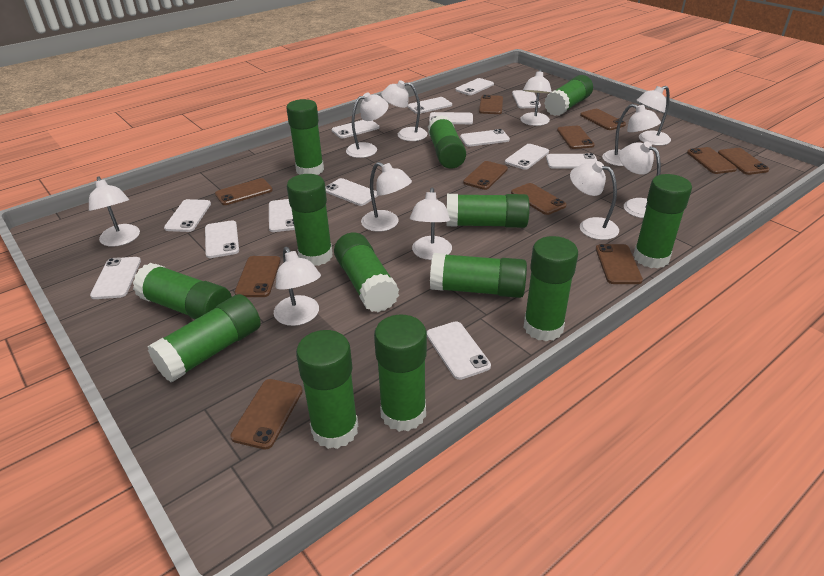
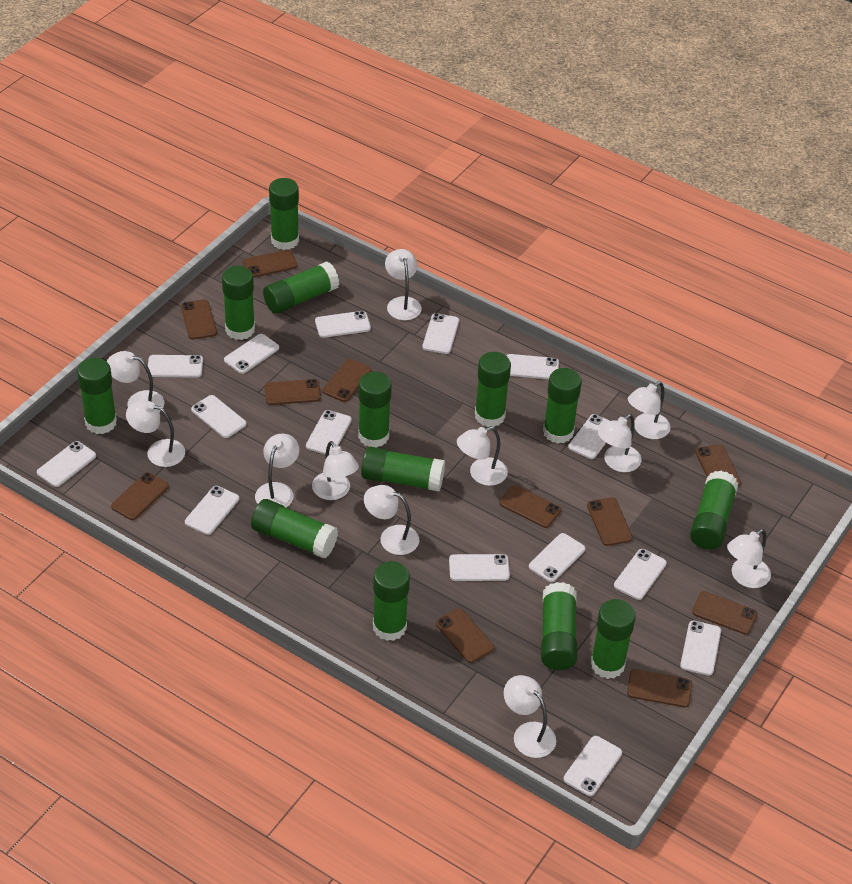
white phone: [90,257,141,299] [164,199,211,232] [205,220,239,258] [269,199,295,232] [325,178,378,206] [332,120,379,138] [408,97,452,114] [427,321,491,380] [429,112,473,124] [455,78,494,95] [460,129,510,147] [505,144,549,170] [512,90,541,108] [546,153,597,169] = 14 -> [37,441,96,487] [147,355,203,378] [185,486,239,535] [191,395,246,438] [224,334,279,374] [306,410,352,455] [315,311,371,338] [422,313,459,354] [449,554,510,581] [506,354,559,379] [529,533,585,582] [563,736,622,796] [568,414,610,459] [614,549,667,600] [680,621,721,676] = 15

